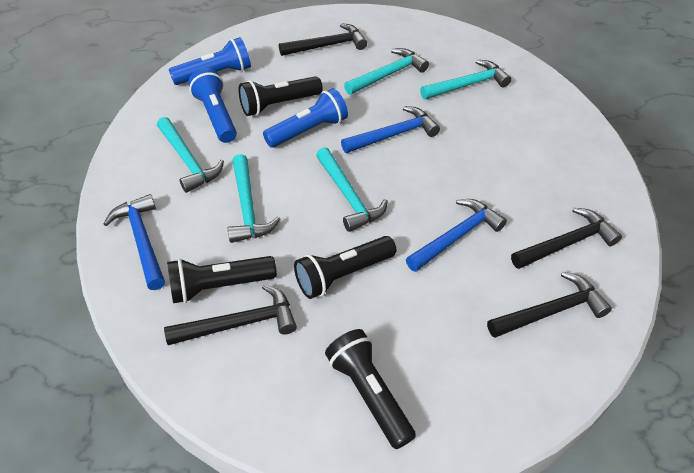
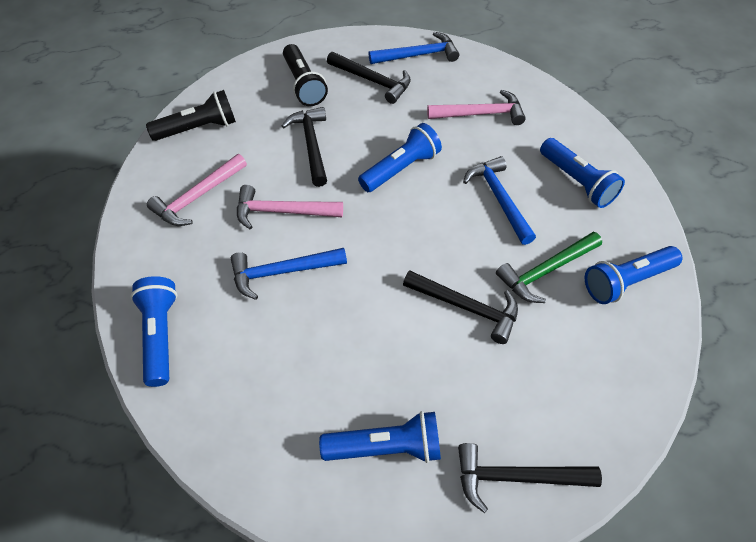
black flashlight: [167,256,277,303] [238,76,323,116] [294,236,396,299] [325,329,416,449] = 4 -> [146,90,236,141] [283,44,328,106] = 2
blue flashlight: [169,37,251,85] [188,68,237,143] [263,88,348,148] = 3 -> [131,276,177,387] [319,411,441,463] [358,123,442,192] [540,138,625,208] [585,246,683,304] = 5
green hammer: none = 0 -> [496,232,602,303] = 1
pink hammer: none = 0 -> [147,154,247,226] [237,185,343,229] [427,90,526,125] = 3
turquoise hammer: [157,117,224,193] [228,154,280,243] [316,147,388,232] [344,48,429,95] [420,60,511,99] = 5 -> none = 0

